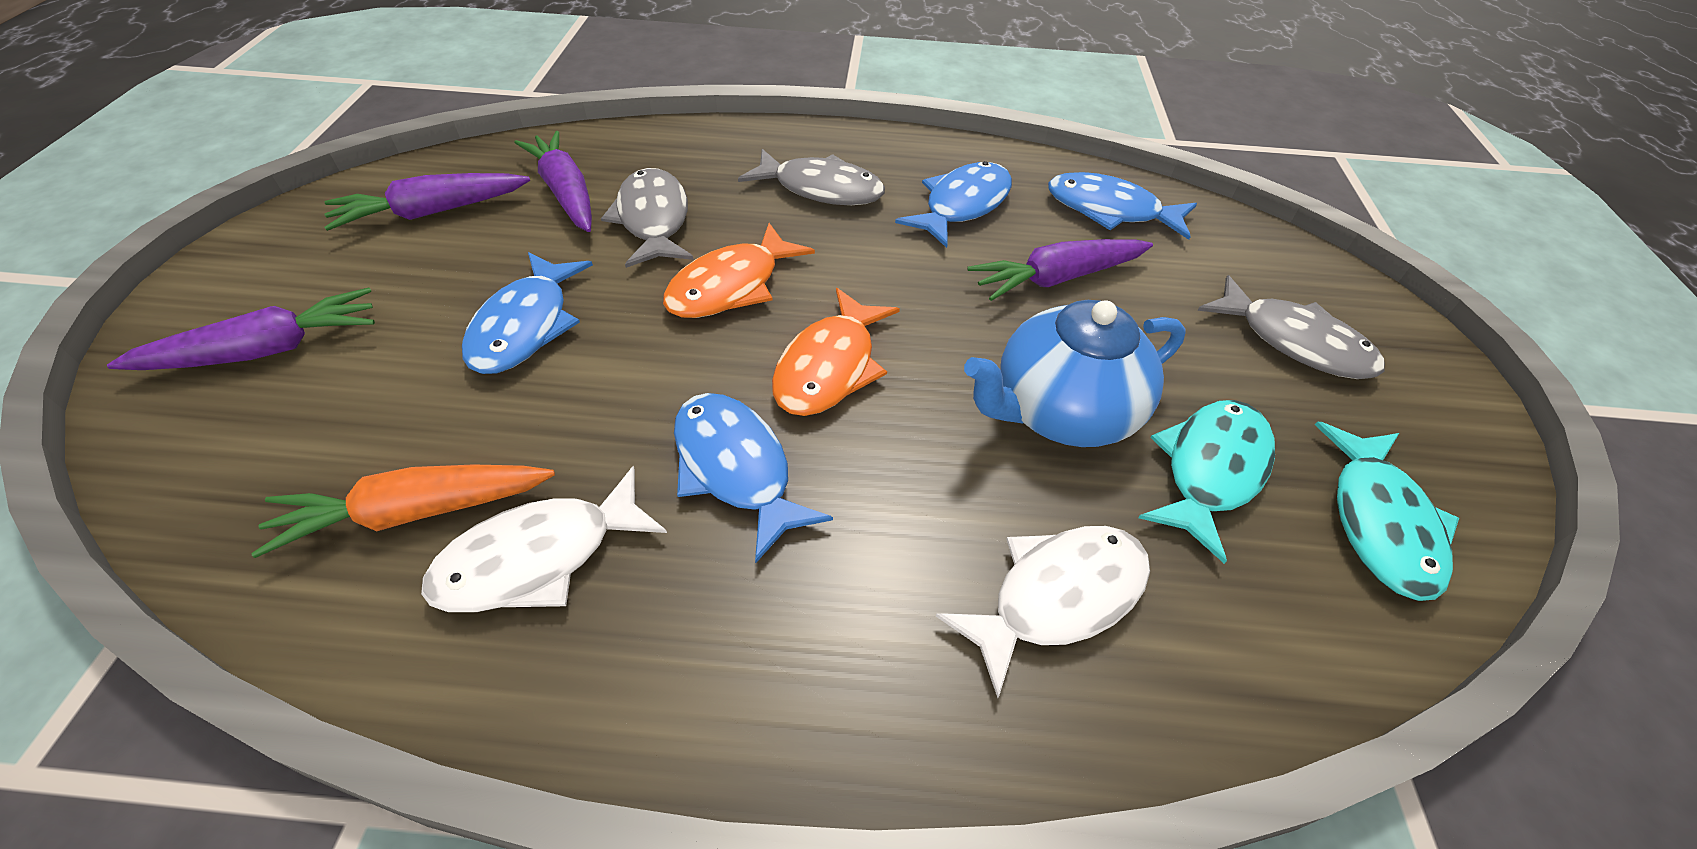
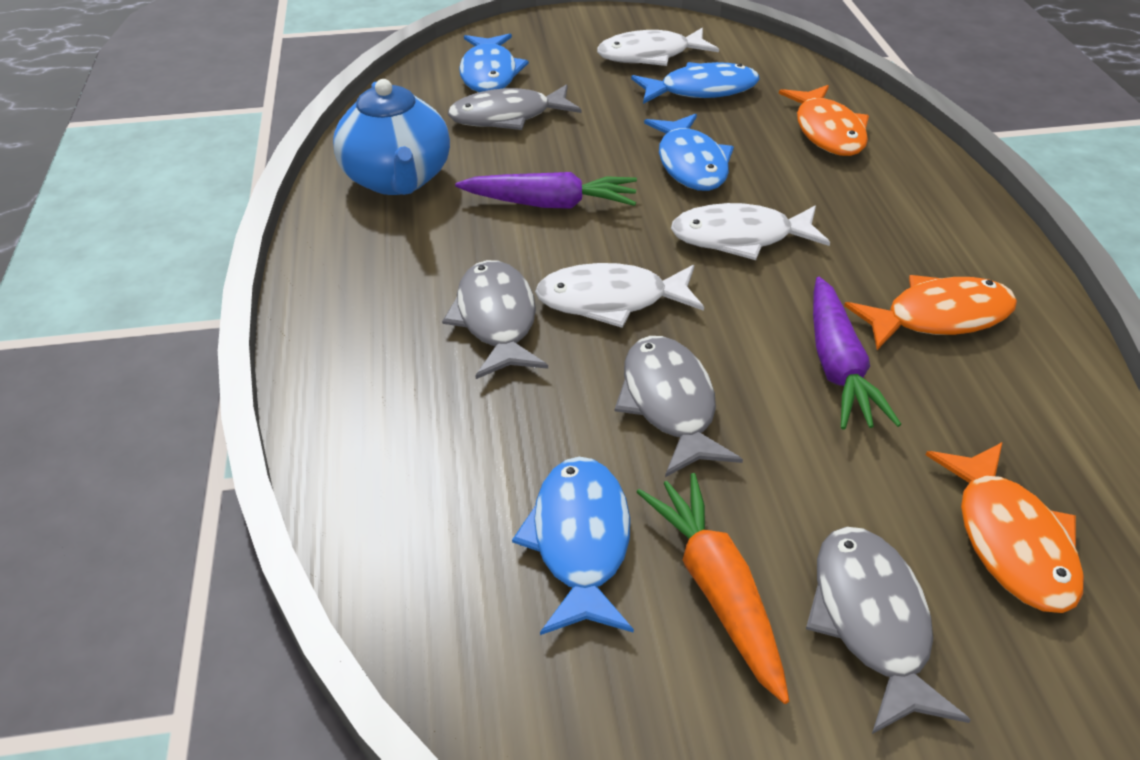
grey fish: [601,168,694,268] [738,149,885,205] [1197,275,1385,379] = 3 -> [442,260,548,379] [448,84,582,130] [615,336,743,477] [806,527,971,734] = 4
orange fish: [663,223,815,318] [772,288,900,416] = 2 -> [779,85,869,156] [844,275,1017,350] [926,442,1084,613] = 3
purple carrot: [107,288,375,370] [324,173,530,231] [514,131,592,232] [967,239,1153,301] = 4 -> [455,172,637,209] [813,277,901,430] = 2
turquoise fish: [1138,400,1275,564] [1315,422,1459,601] = 2 -> none = 0
white fish: [421,466,667,612] [936,526,1150,698] = 2 -> [535,263,704,328] [597,28,719,66] [671,203,830,260] = 3

